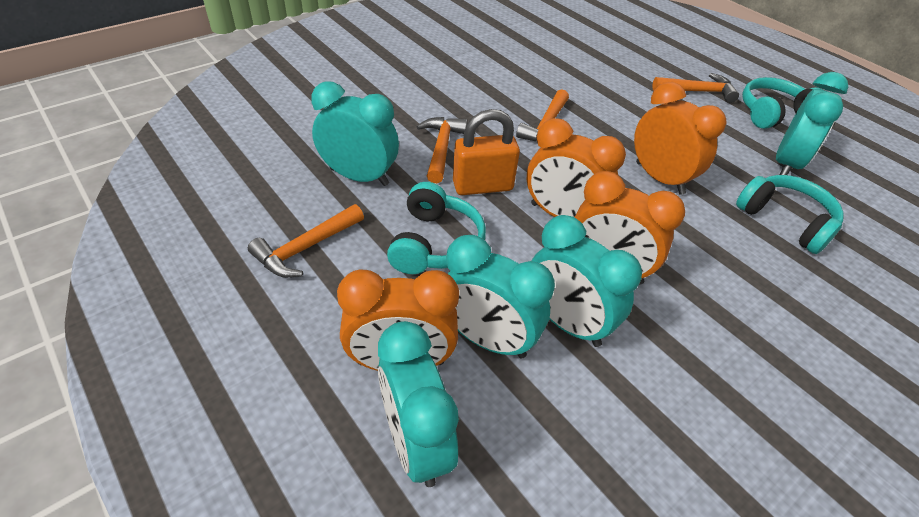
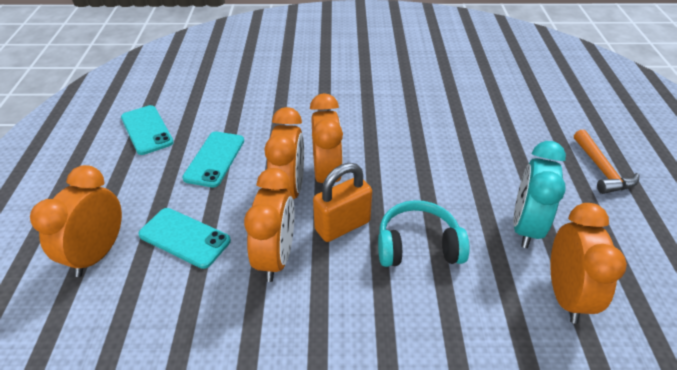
orange clock: [337,270,459,371] [527,118,626,217] [575,171,685,285] [634,82,727,195] = 4 -> [30,165,122,277] [244,168,295,282] [265,107,304,199] [310,93,343,183] [550,203,627,324] = 5
orange hammer: [248,204,364,278] [416,117,468,183] [516,89,569,141] [652,73,739,103] = 4 -> [574,129,640,194] = 1
turquoise clock: [311,81,399,186] [378,321,459,487] [446,235,555,359] [532,215,642,347] [776,72,848,175] = 5 -> [513,141,566,248] = 1
turquoise headphones: [387,182,486,274] [736,175,844,254] [742,77,823,129] = 3 -> [378,200,469,267] = 1
turquoise phone: none = 0 -> [121,105,174,155] [138,208,231,269] [182,131,244,187] = 3

